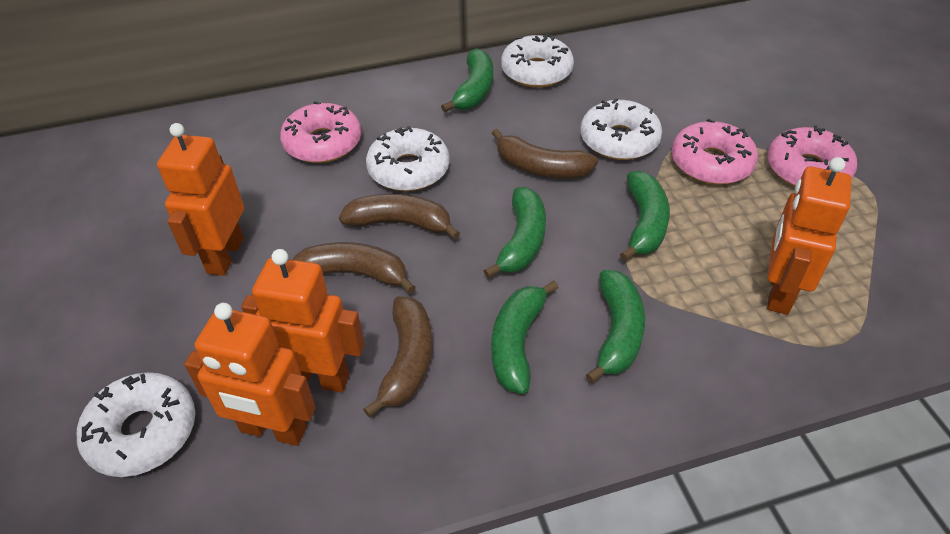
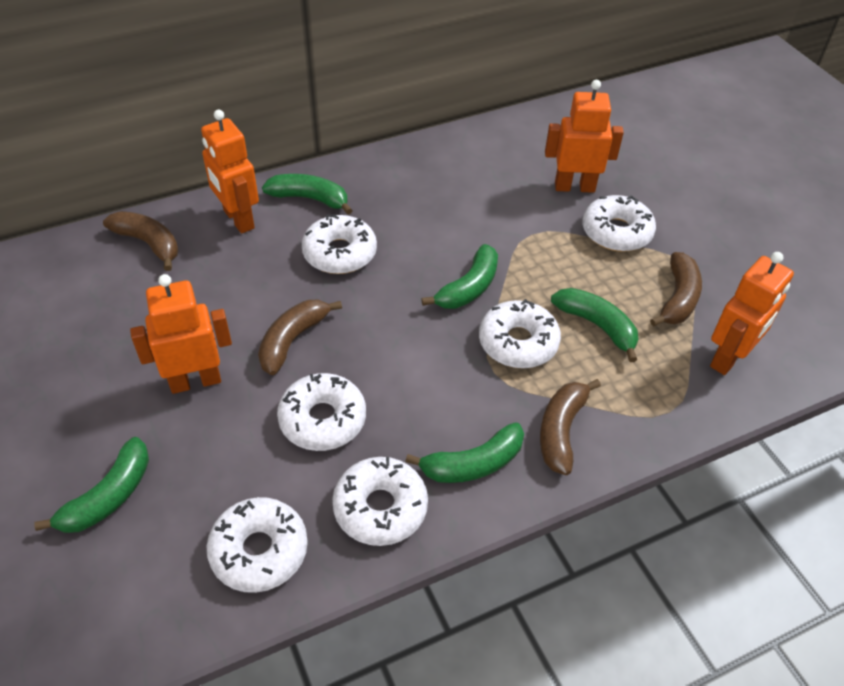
pink donut: [280,101,361,163] [671,118,758,185] [767,125,857,187] = 3 -> none = 0
white donut: [77,372,196,477] [366,126,450,191] [501,34,574,87] [580,98,662,160] = 4 -> [207,497,308,593] [277,373,366,451] [302,214,377,274] [332,457,428,546] [479,299,561,368] [582,195,656,252] = 6

